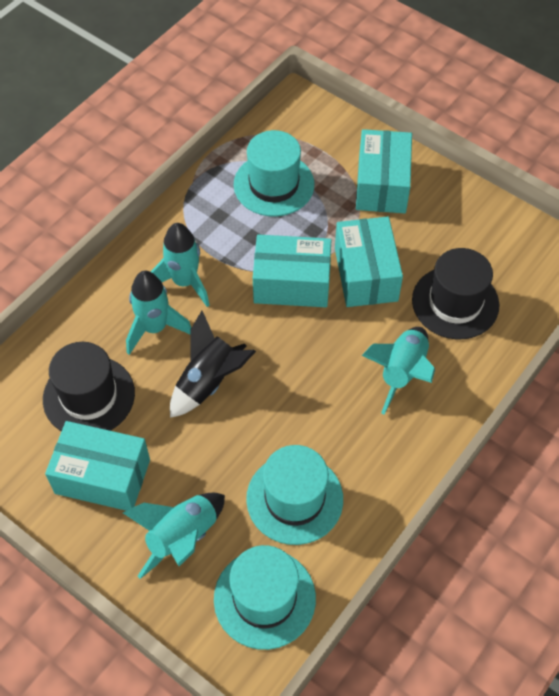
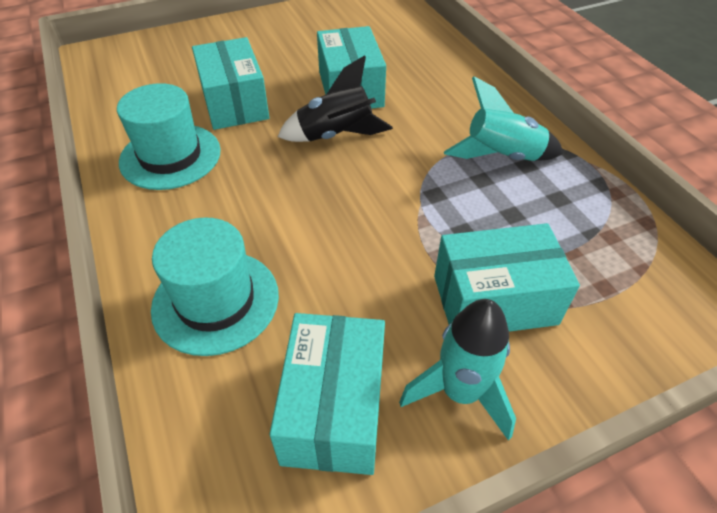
black hat: [43,342,135,431] [412,248,500,339] = 2 -> none = 0
turquoise hat: [214,545,316,650] [234,130,314,217] [246,445,343,545] = 3 -> [117,83,221,190] [151,218,279,356] = 2
turquoise rocket: [123,493,225,579] [126,271,191,355] [150,223,210,307] [361,327,435,415] = 4 -> [399,299,516,441] [444,76,564,161] = 2

